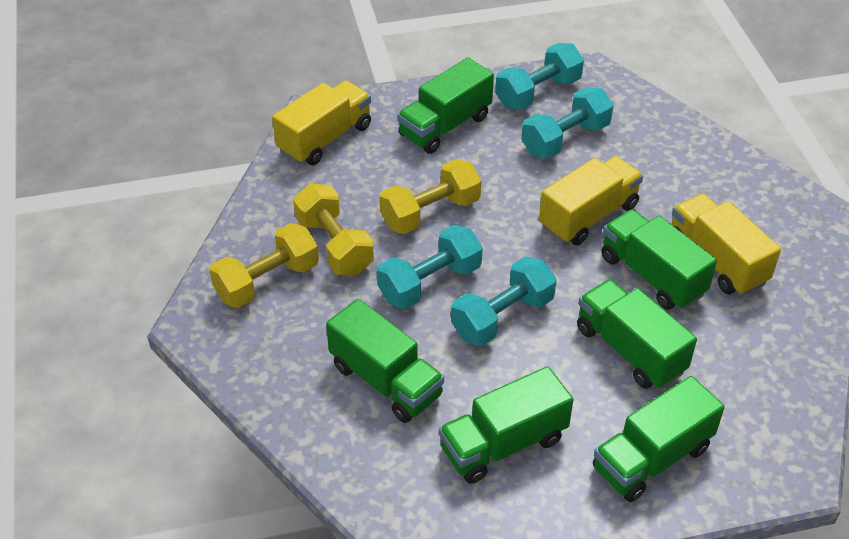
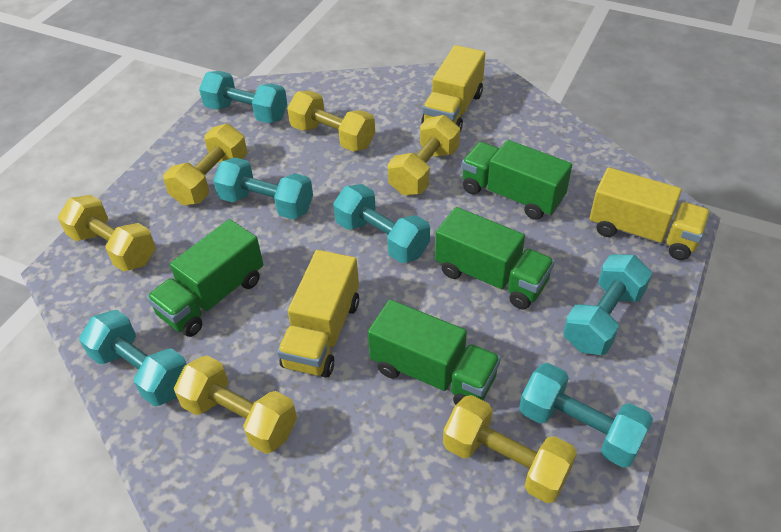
green truck: [326,299,444,423] [397,58,494,154] [439,366,573,484] [577,279,697,389] [593,376,725,502] [602,209,717,310] = 6 -> [147,219,263,337] [368,300,501,405] [435,207,555,309] [461,140,572,220] = 4
turquoise dumbbell: [377,225,483,309] [451,256,557,346] [495,43,584,110] [521,87,613,158] = 4 -> [79,310,187,406] [199,71,287,123] [213,157,313,219] [333,184,430,263] [519,363,653,468] [563,254,652,355] = 6
yellow dumbbell: [210,223,319,308] [293,183,374,275] [379,159,481,234] = 3 -> [58,195,156,272] [163,124,247,206] [174,356,297,454] [287,91,375,152] [388,115,460,196] [443,395,577,503] = 6

